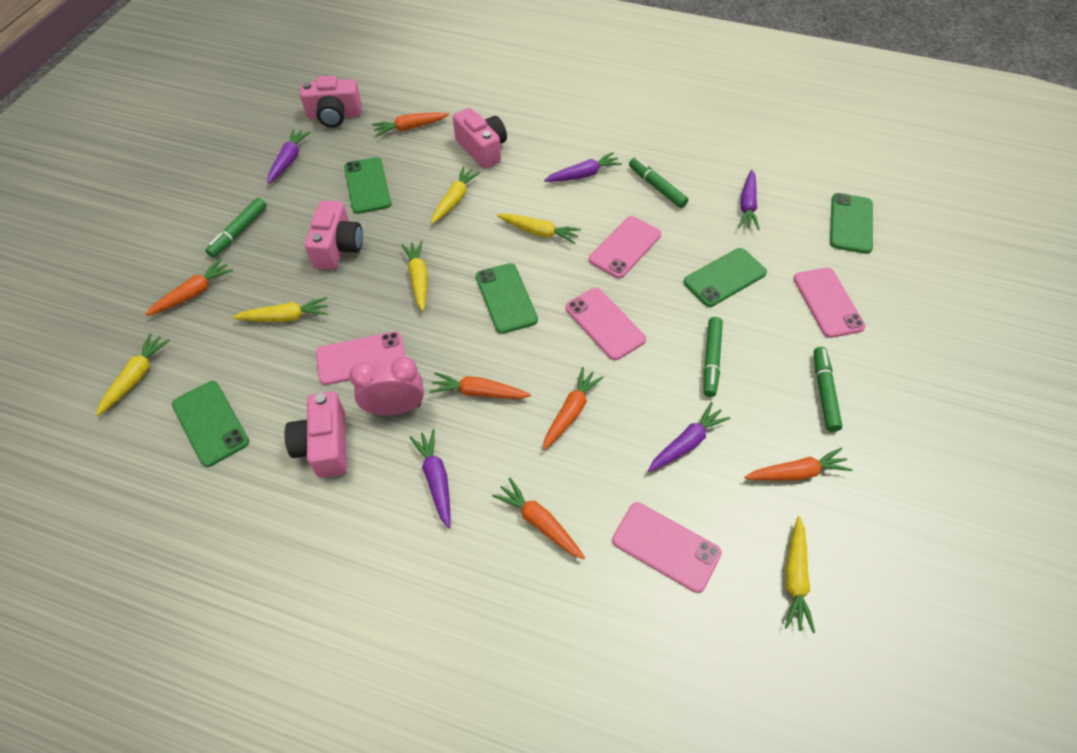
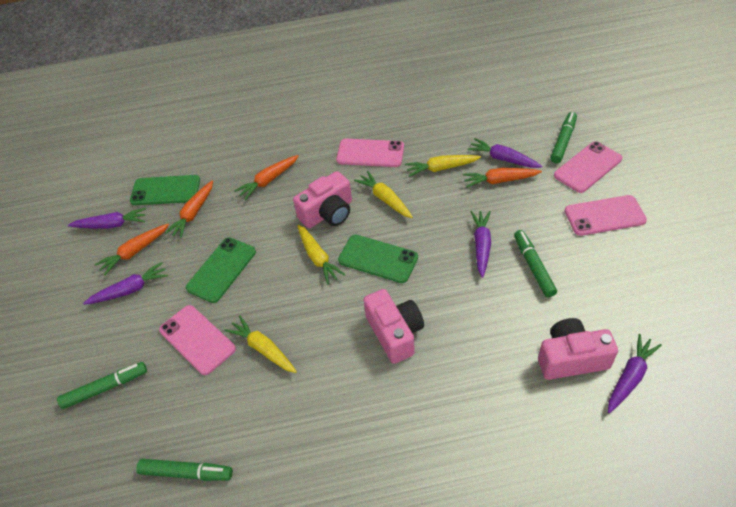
green phone: [172,381,249,467] [344,157,392,214] [476,263,538,334] [683,248,767,307] [830,193,873,254] = 5 -> [130,175,200,205] [186,237,256,303] [338,234,418,283] = 3
orange carrot: [145,259,233,316] [372,112,449,136] [429,372,531,399] [492,478,585,559] [543,367,604,450] [744,448,852,481] = 6 -> [94,224,169,276] [165,180,213,239] [234,155,299,200] [463,168,542,188] = 4
pink camera: [285,392,347,478] [300,76,362,127] [305,200,363,270] [453,108,507,169] = 4 -> [293,171,352,228] [363,289,424,364] [538,318,618,380] = 3
pink clock: [349,357,424,415] = 1 -> none = 0
pink phone: [316,331,406,385] [565,288,646,360] [589,216,661,279] [612,502,722,593] [793,268,866,338] = 5 -> [159,305,236,375] [336,139,404,167] [554,141,622,193] [565,195,647,236] = 4
yellow carrot: [96,333,170,416] [232,297,328,322] [401,241,428,311] [431,167,481,224] [497,213,581,244] [785,516,815,633] = 6 -> [225,316,297,373] [297,225,346,285] [354,171,413,218] [405,155,481,177] = 4

